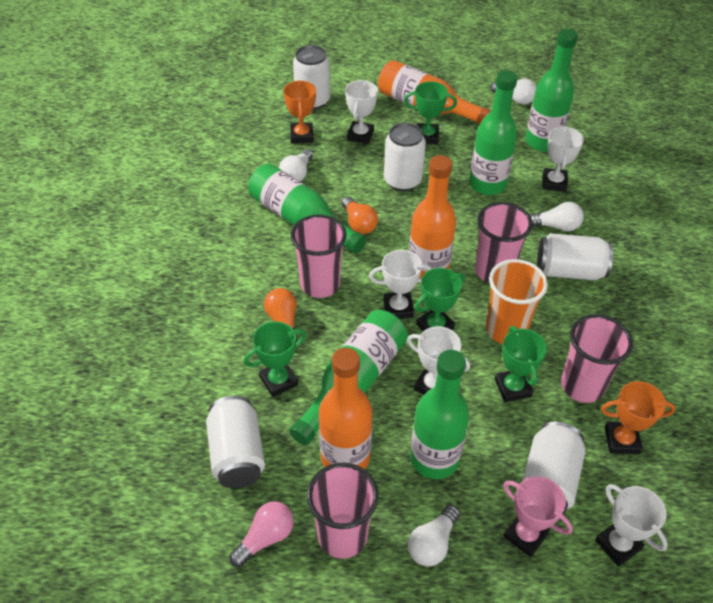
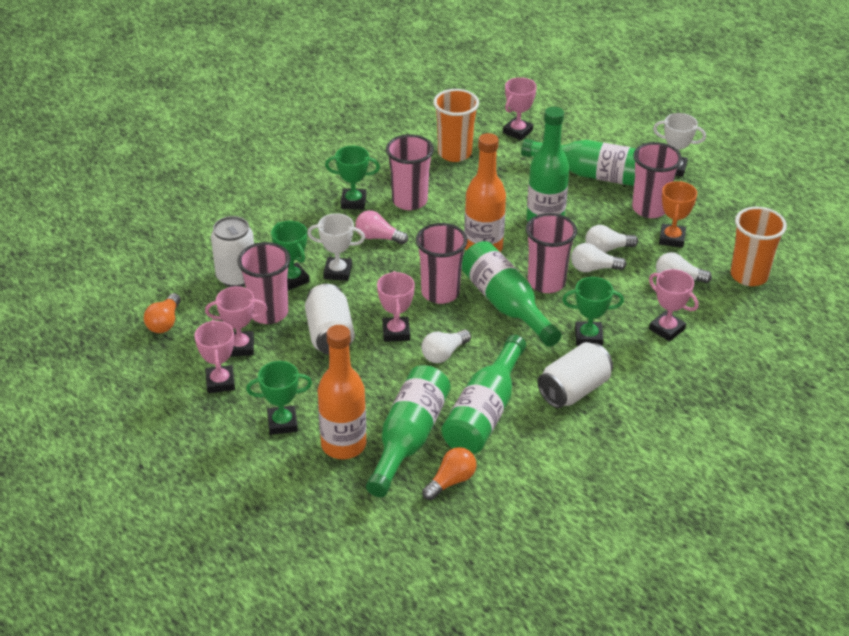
orange bottle: [319,348,372,469] [378,60,491,125] [409,155,456,278] = 3 -> [318,325,366,459] [464,133,506,252] = 2
orange cup: [486,259,548,344] = 1 -> [433,89,479,162] [730,207,787,286] = 2
orange trophy: [283,80,316,143] [601,381,676,454] = 2 -> [659,181,697,248] = 1
pink cup: [291,215,347,298] [307,463,379,559] [475,202,532,283] [561,314,633,403] = 4 -> [237,242,291,324] [386,134,434,210] [416,223,468,304] [526,213,577,293] [632,142,682,218] = 5
pink trophy: [503,476,573,557] = 1 -> [194,320,235,393] [205,286,267,357] [377,271,415,342] [503,77,537,140] [649,269,698,342] = 5
white can: [206,396,265,488] [293,45,330,110] [384,123,426,191] [522,422,586,514] [537,233,613,280] = 5 -> [211,216,254,287] [305,284,355,355] [538,342,613,408] = 3
white trophy: [345,80,378,144] [369,250,432,319] [407,326,470,395] [542,126,584,192] [595,484,668,567] = 5 -> [307,213,365,281] [653,113,706,177] = 2

